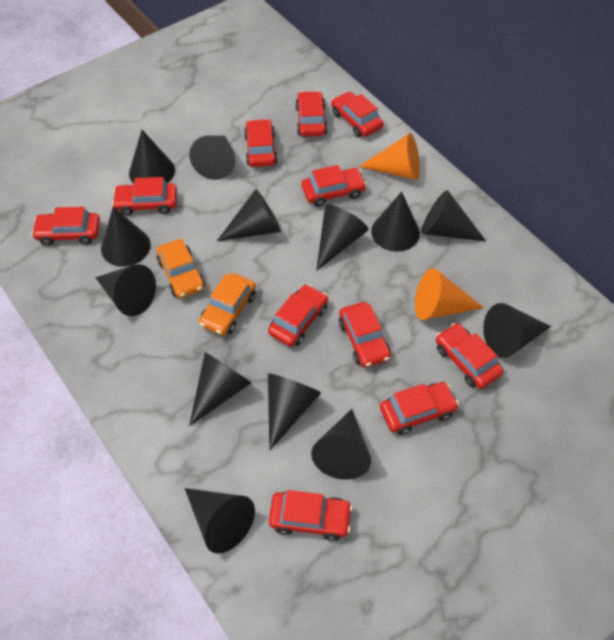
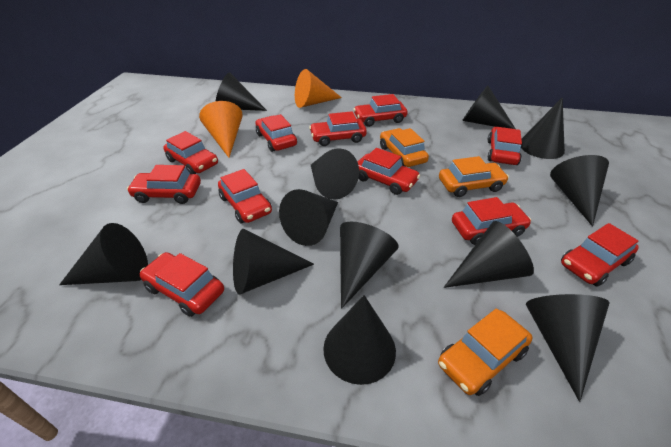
black cone: [95,264,156,316] [101,207,151,267] [129,130,175,183] [184,488,255,554] [189,135,235,180] [189,352,252,426] [217,189,281,241] [268,373,321,450] [311,409,371,480] [316,204,368,271] [371,191,420,252] [422,190,486,242] [483,303,551,358] = 13 -> [59,223,148,285] [216,72,267,111] [233,229,314,295] [279,189,338,246] [311,148,359,200] [323,295,396,385] [340,221,398,309] [444,221,534,288] [462,86,516,129] [521,97,565,159] [526,294,610,402] [550,155,609,226] = 12
orange car: [156,239,205,298] [199,273,256,335] = 2 -> [380,128,429,167] [438,308,533,396] [439,156,509,197] = 3

